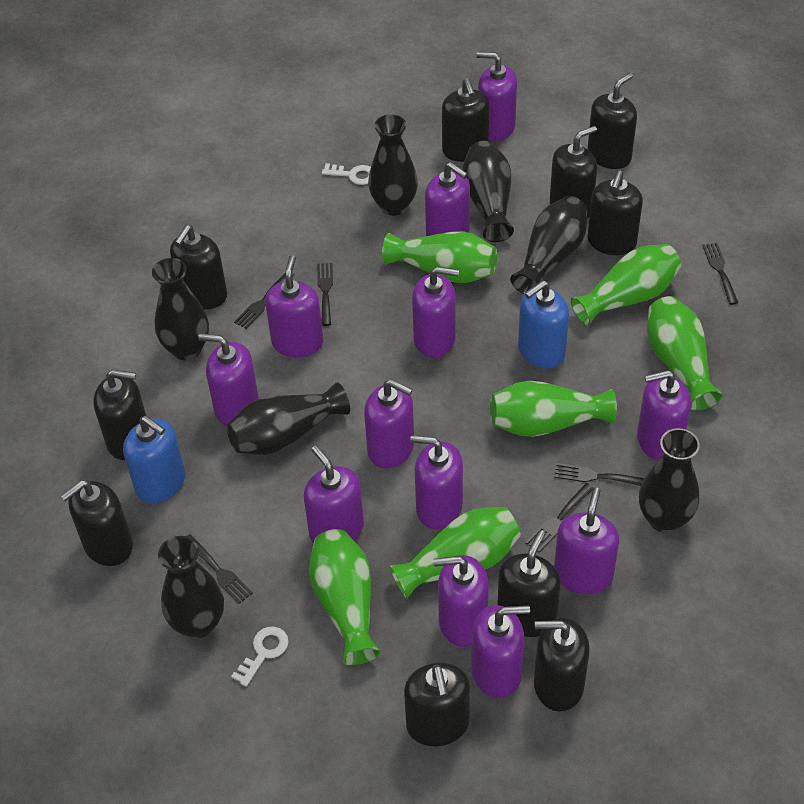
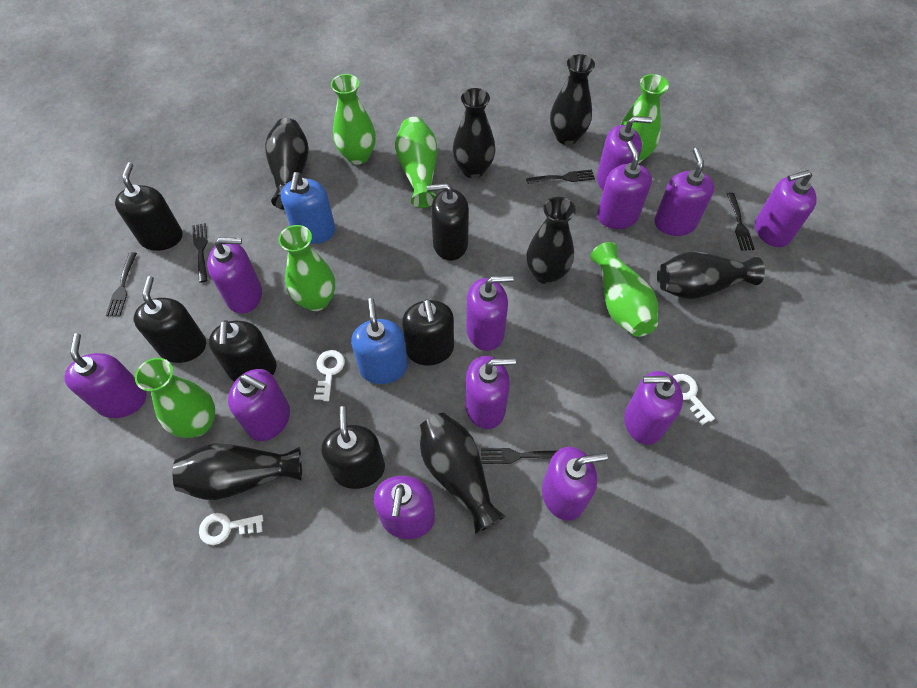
black fork: [187,534,253,604] [234,272,295,329] [317,263,333,326] [525,483,594,553] [554,463,644,486] [702,243,738,305] = 6 -> [106,252,137,317] [192,223,208,283] [481,448,557,464] [526,169,595,184] [727,193,755,251] = 5
black soap dispenser: [61,480,133,566] [93,369,146,460] [170,225,227,310] [404,663,470,746] [442,78,489,162] [497,530,561,637] [534,618,590,712] [550,126,597,219] [588,73,637,169] [588,170,643,255] = 10 -> [115,162,182,251] [134,276,206,363] [209,320,277,382] [321,406,385,489] [402,299,454,366] [427,183,469,261] = 6
white key: [231,626,289,687] [322,163,371,185] = 2 -> [199,513,263,545] [314,350,345,401] [673,374,715,425] = 3

